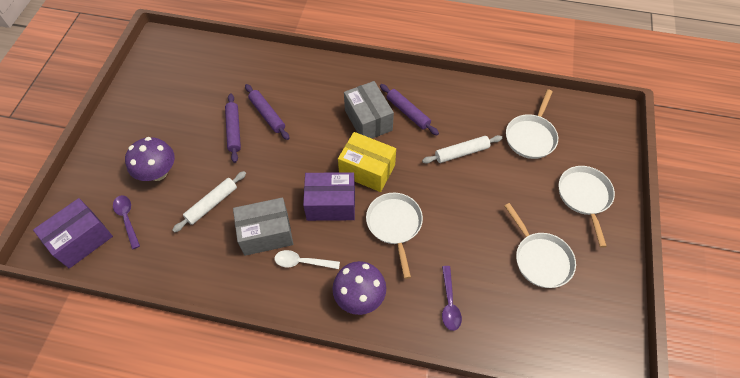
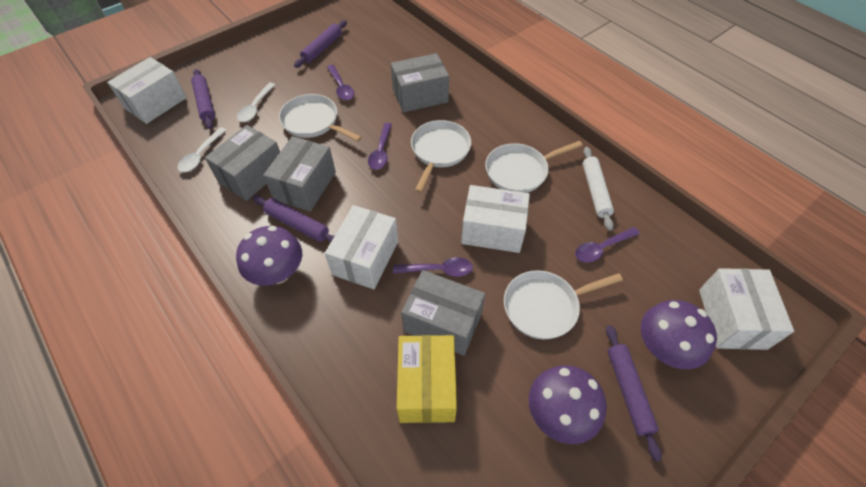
grey box: [233,197,293,256] [344,81,394,138] = 2 -> [205,125,280,201] [263,136,336,211] [391,53,449,113] [401,270,485,356] = 4
purple box: [33,198,113,269] [303,172,355,221] = 2 -> none = 0
purple mushroom: [125,137,175,181] [332,261,386,315] = 2 -> [236,226,302,286] [529,365,607,444] [641,300,717,369] = 3
purple rolling pin: [225,93,241,163] [245,84,289,140] [380,84,439,135] = 3 -> [191,69,215,129] [252,196,334,243] [294,20,347,68] [606,325,662,462] = 4
purple spoon: [113,195,140,249] [442,266,462,331] = 2 -> [327,65,354,100] [368,123,392,170] [393,257,473,277] [575,227,640,263] = 4
white box: none = 0 -> [107,57,187,124] [325,205,398,289] [461,185,530,253] [699,268,794,350] = 4
white rolling pin: [172,171,246,232] [422,135,502,164] = 2 -> [583,147,614,231] = 1
white spoon: [274,250,340,269] = 1 -> [178,127,226,172] [237,83,275,122] = 2

